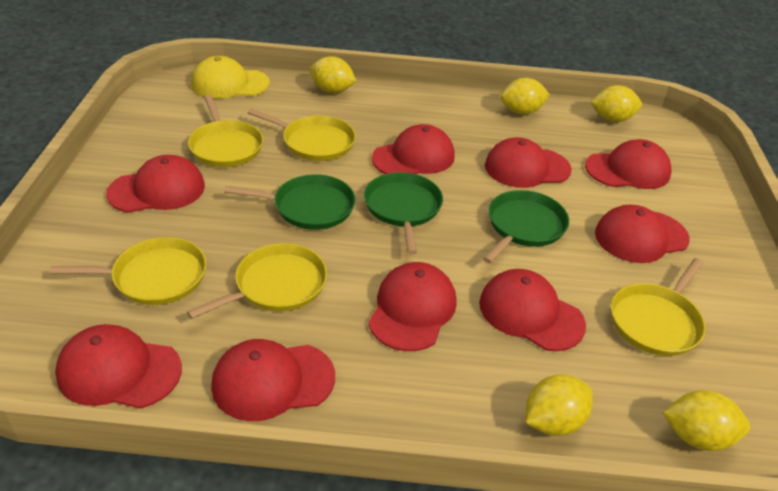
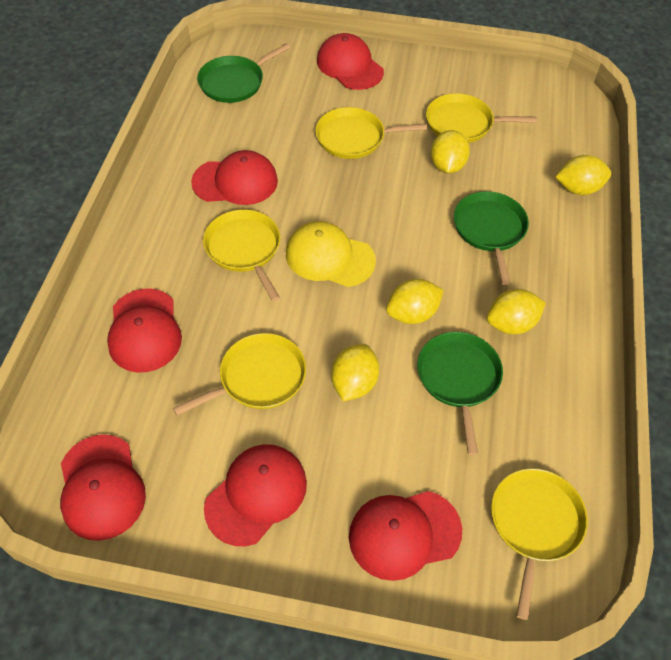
red cap: [55,324,182,409] [106,155,205,213] [211,339,335,421] [368,262,457,351] [372,124,455,174] [479,269,586,351] [485,137,572,188] [585,139,672,189] [595,205,690,263] = 9 -> [60,434,146,541] [107,289,182,372] [191,150,278,205] [204,444,307,546] [317,33,384,90] [349,491,462,581] = 6

